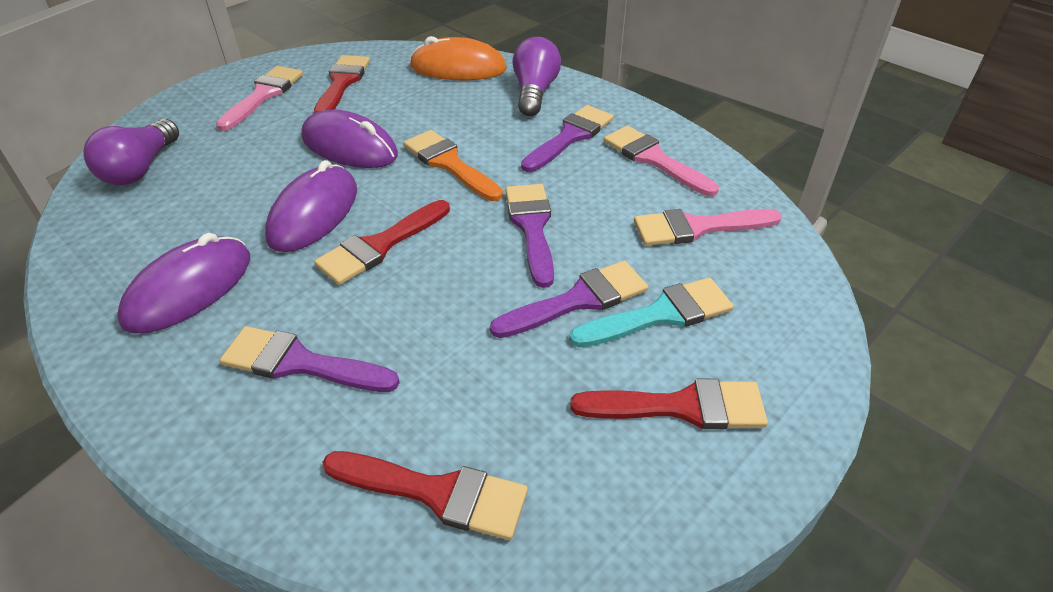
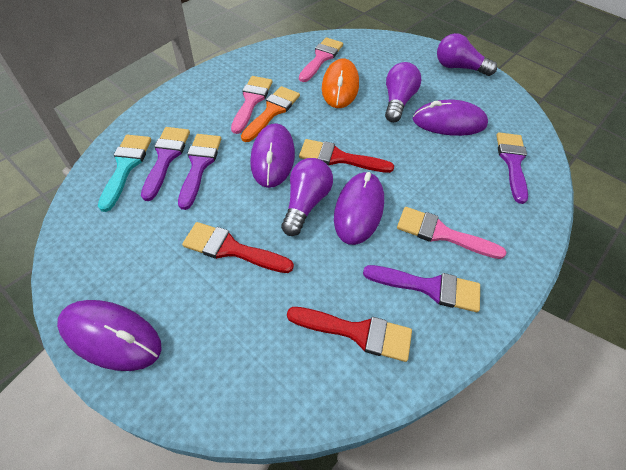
purple light bulb: [83,119,179,185] [512,37,561,116] = 2 -> [281,158,333,236] [385,62,422,122] [437,33,497,76] = 3
purple mouse: [117,233,250,333] [265,160,357,252] [301,110,398,168] = 3 -> [57,300,162,371] [250,123,295,188] [334,172,384,245] [413,100,488,136] = 4
red brush: [314,55,370,113] [314,200,450,285] [322,451,528,540] [570,379,768,429] = 4 -> [182,222,294,273] [287,307,412,362] [299,139,394,173] = 3

